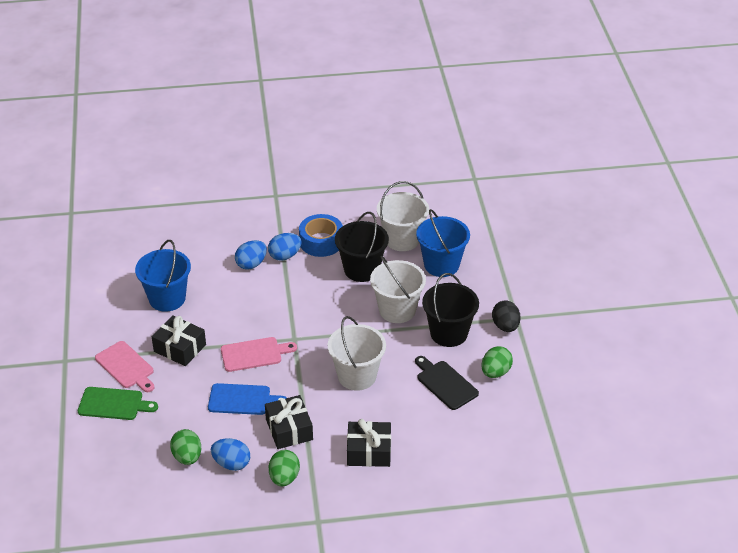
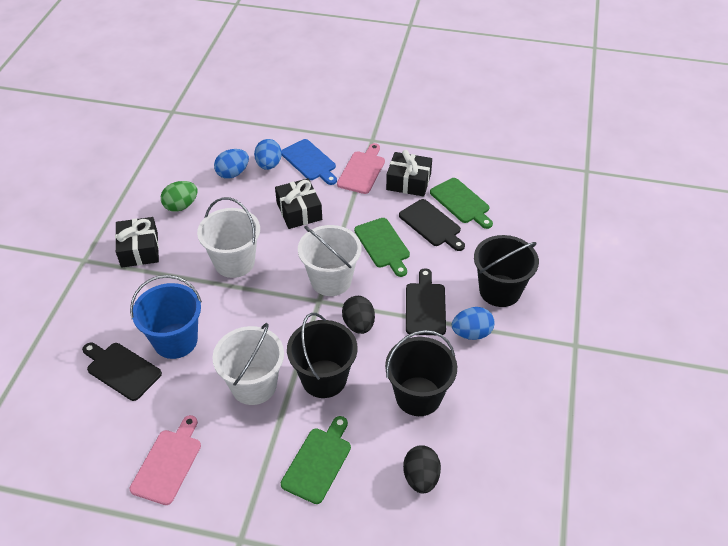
black bucket: [335,212,389,282] [422,273,479,347] = 2 -> [287,313,358,398] [385,330,457,416] [474,235,539,307] = 3
black cutting board: [415,356,479,410] = 1 -> [82,343,162,401] [399,199,465,251] [406,268,446,335] = 3
black egg: [492,301,521,332] = 1 -> [342,296,375,334] [403,445,441,493] = 2
blue bucket: [135,240,191,312] [416,209,470,277] = 2 -> [130,275,202,359] = 1
blue tape: [299,214,343,257] = 1 -> none = 0
green cutting board: [78,387,158,420] = 1 -> [281,416,351,504] [354,218,410,277] [430,178,493,229] = 3
green egg: [170,429,201,465] [269,450,300,487] [482,346,513,378] = 3 -> [161,181,197,212] = 1

